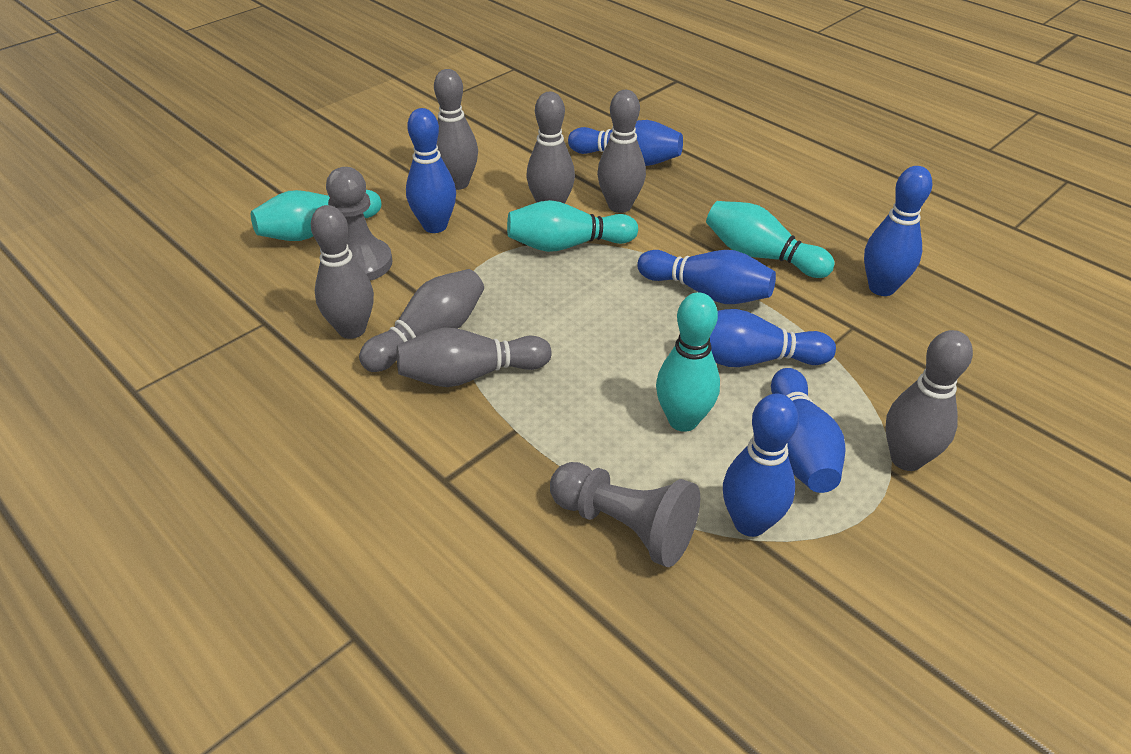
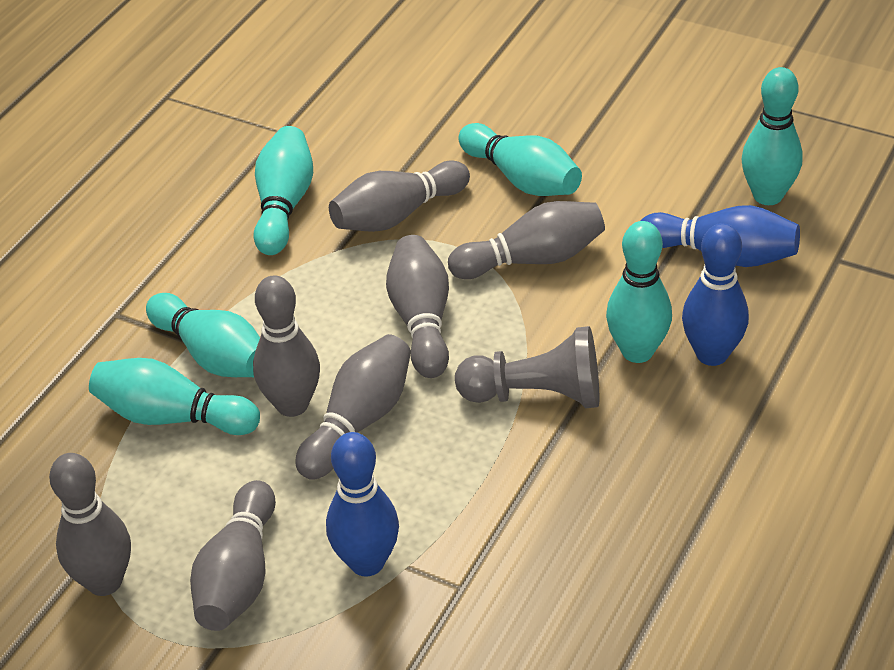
blue bowling pin: [406,108,456,233] [568,120,683,166] [637,250,776,304] [710,309,836,367] [723,394,799,537] [771,368,845,493] [864,166,933,296] = 7 -> [326,432,399,577] [641,205,800,267] [682,223,749,366] = 3
grey pawn: [326,167,393,281] [550,462,700,567] = 2 -> [455,326,599,408] = 1
turquoise bowling pin: [251,190,381,241] [507,200,638,252] [656,292,720,432] [706,201,835,278] = 4 -> [89,358,260,435] [146,293,260,377] [253,126,313,255] [458,123,582,196] [606,221,672,363] [742,67,803,205] = 6

